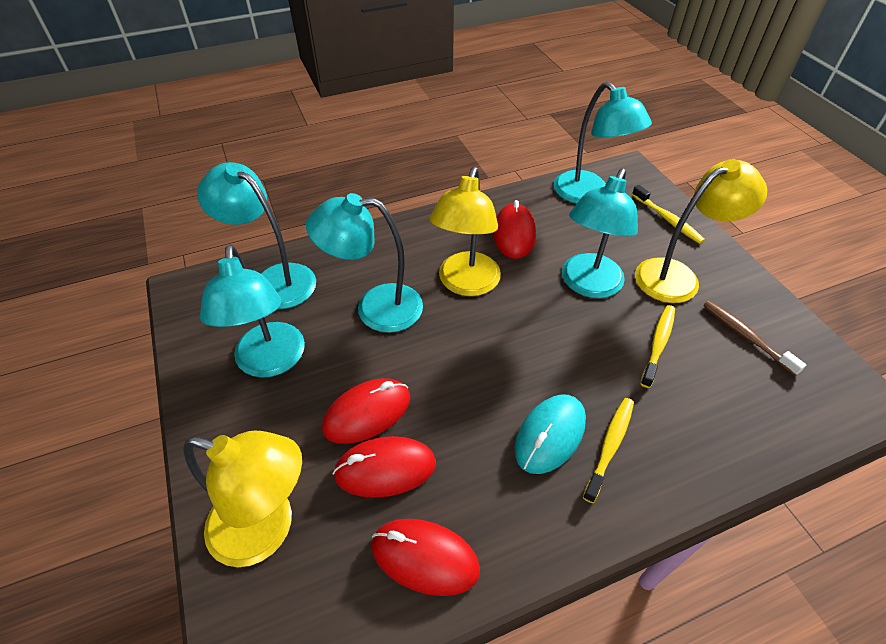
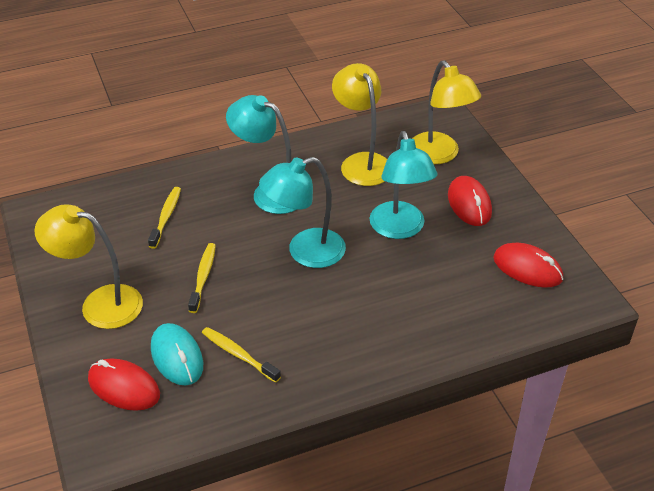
brown toothbrush: [703,301,806,376] = 1 -> none = 0
red mouse: [322,378,410,444] [332,436,436,498] [371,519,480,596] [493,200,536,259] = 4 -> [88,358,160,411] [448,176,492,226] [493,243,563,288] = 3
turquoise lamp: [197,162,316,309] [200,245,305,378] [306,193,423,333] [554,82,652,204] [562,169,638,298] = 5 -> [226,95,297,214] [259,157,346,268] [370,131,438,239] = 3

